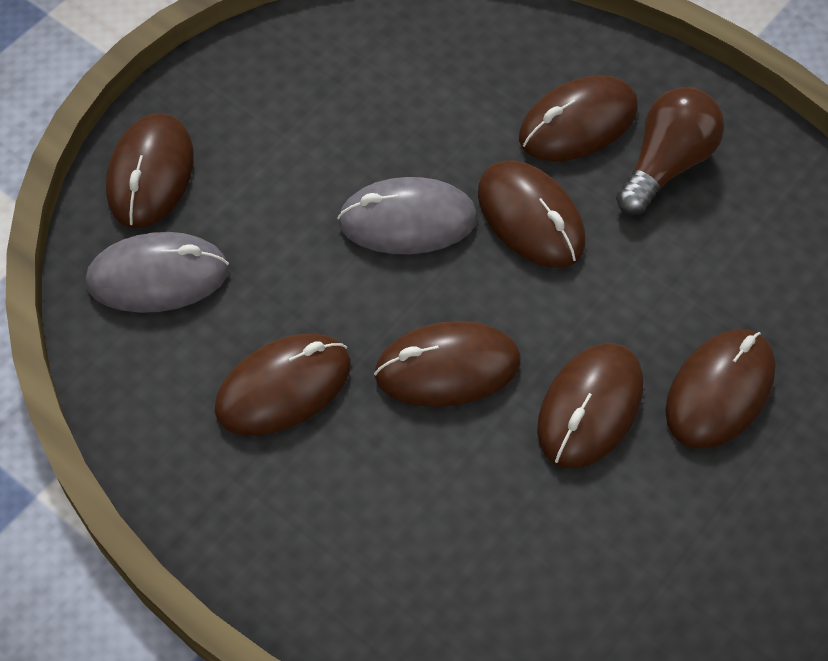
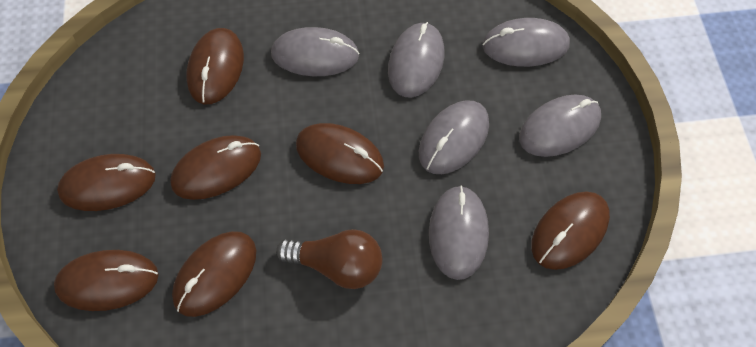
grey mouse: [86,232,229,313] [337,177,478,254] = 2 -> [271,27,359,76] [388,22,444,98] [419,100,489,174] [429,186,489,280] [482,18,570,67] [519,94,601,157] = 6

